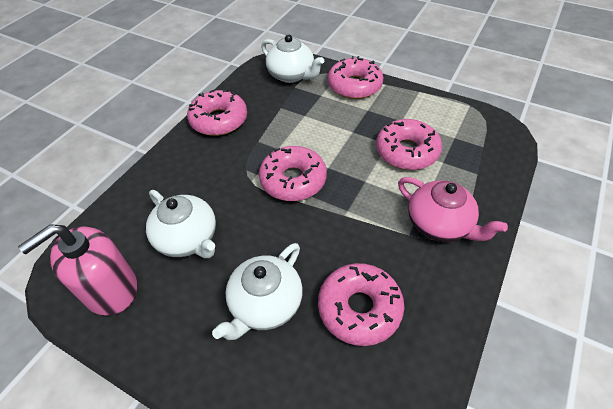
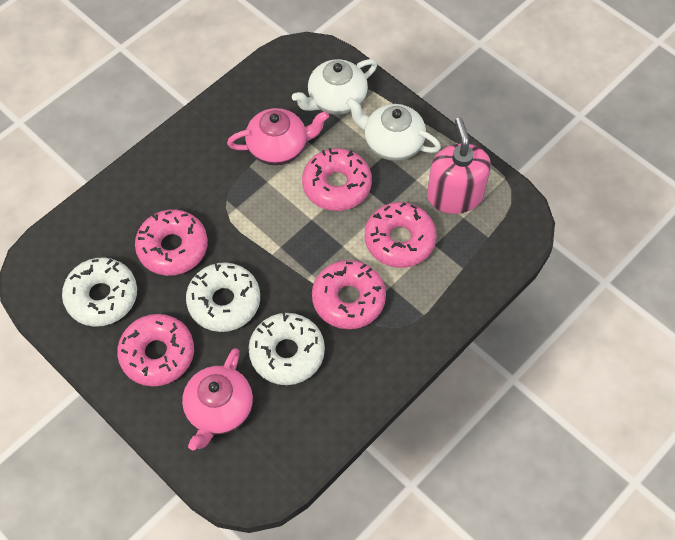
pink teapot: [398,177,508,242] = 1 -> [182,348,253,450] [227,108,329,165] = 2
white donut: none = 0 -> [62,257,137,327] [186,262,260,332] [248,313,325,385] = 3
white teapot: [146,190,216,258] [212,243,303,340] [261,34,324,83] = 3 -> [292,59,377,115] [346,98,441,161] = 2

